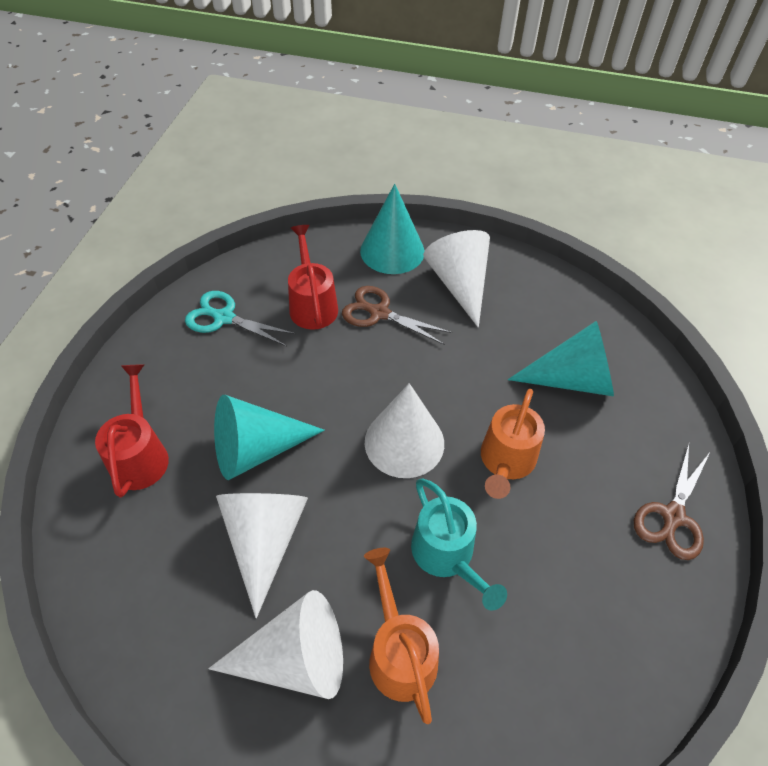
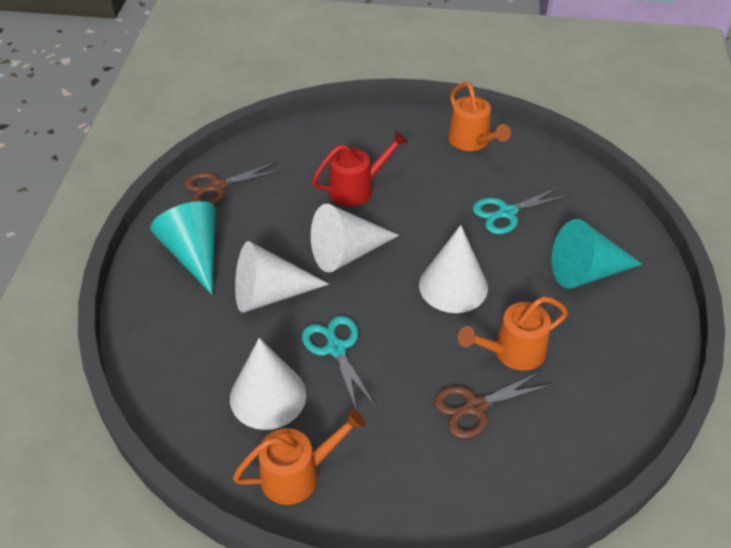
orange watering can: [364,548,439,724] [481,389,545,499] = 2 -> [233,408,366,505] [448,82,511,151] [458,296,568,371] = 3
red watering can: [95,364,169,497] [288,225,338,330] = 2 -> [312,131,408,207] = 1
turquoise cone: [214,395,325,480] [360,184,425,274] [508,321,614,396] = 3 -> [150,201,216,294] [551,219,643,288] = 2
turquoise scissors: [185,291,296,347] = 1 -> [302,316,376,410] [473,186,570,234] = 2
turquoise watering can: [411,478,507,611] = 1 -> none = 0

